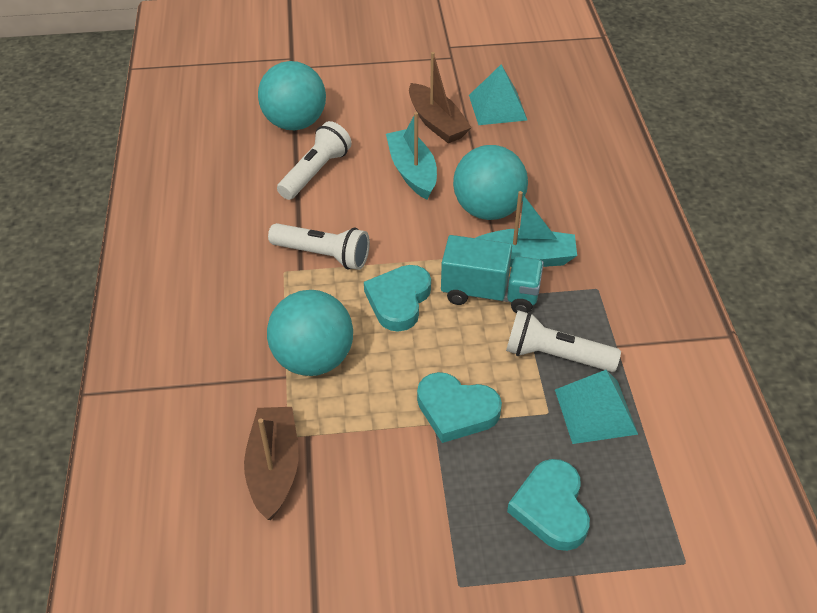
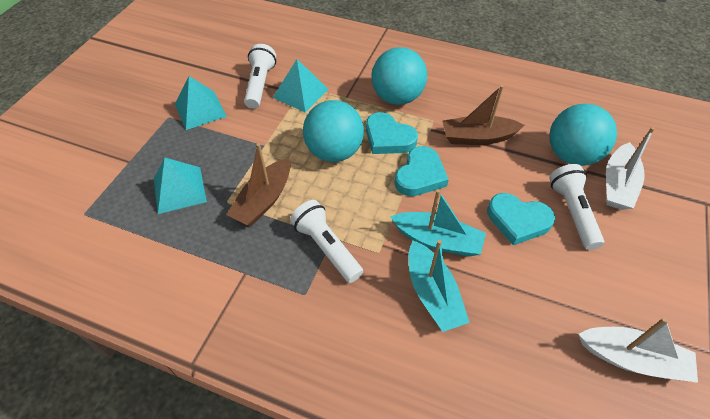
turquoise pyramid: [469,64,527,125] [555,370,638,444] = 2 -> [154,157,207,214] [175,76,227,130] [273,59,328,113] = 3
turquoise truck: [441,235,544,313] = 1 -> none = 0
white boat: none = 0 -> [579,318,698,383] [606,127,655,210] = 2

